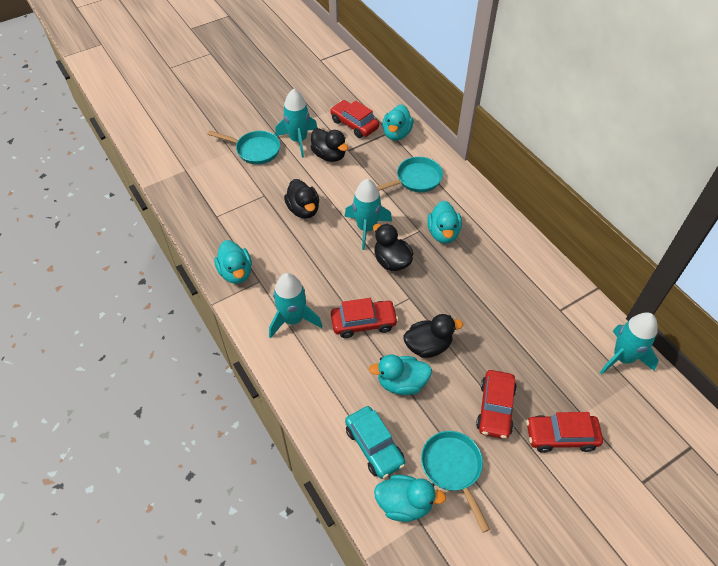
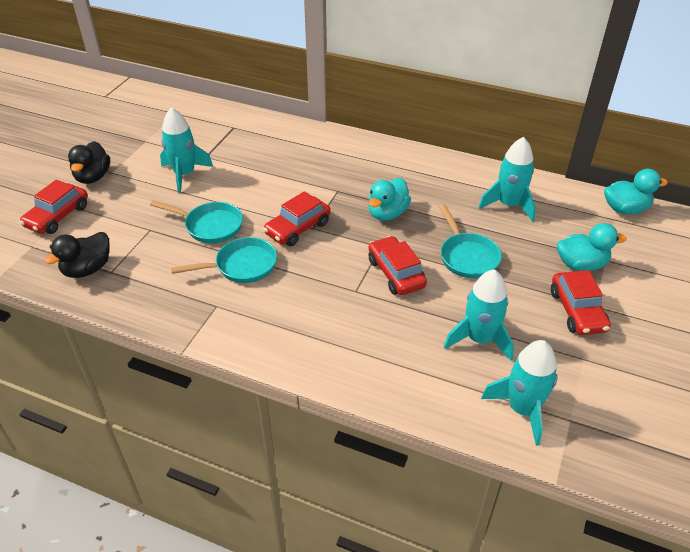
black duck: [284,179,319,219] [311,128,348,162] [373,224,414,271] [403,314,463,358] = 4 -> [44,232,110,278] [68,141,110,184] = 2
turquoise car: [345,406,405,479] = 1 -> none = 0
turquoise duck: [214,240,252,284] [369,354,432,395] [374,475,446,522] [382,104,413,141] [427,201,462,244] = 5 -> [368,178,411,221] [557,223,627,271] [604,169,668,214] = 3

